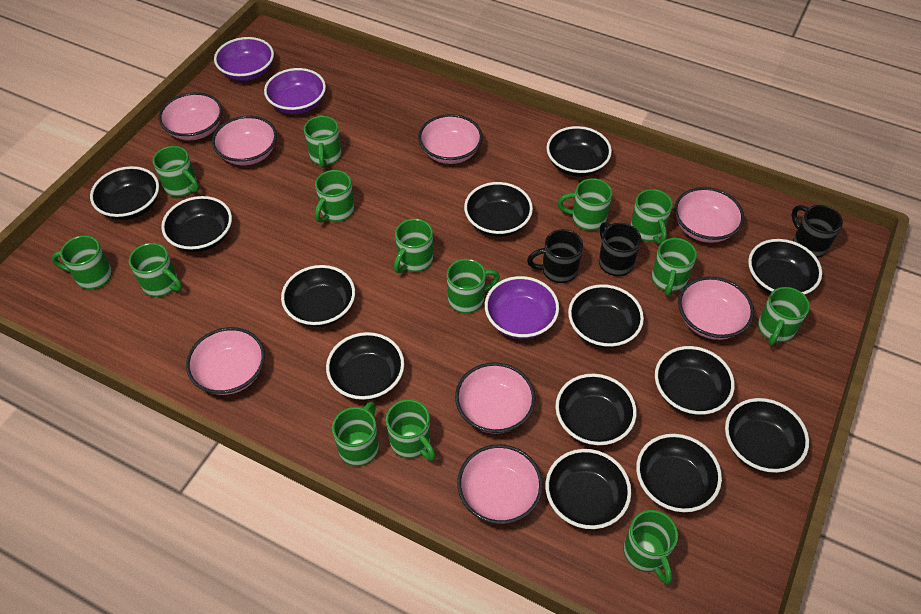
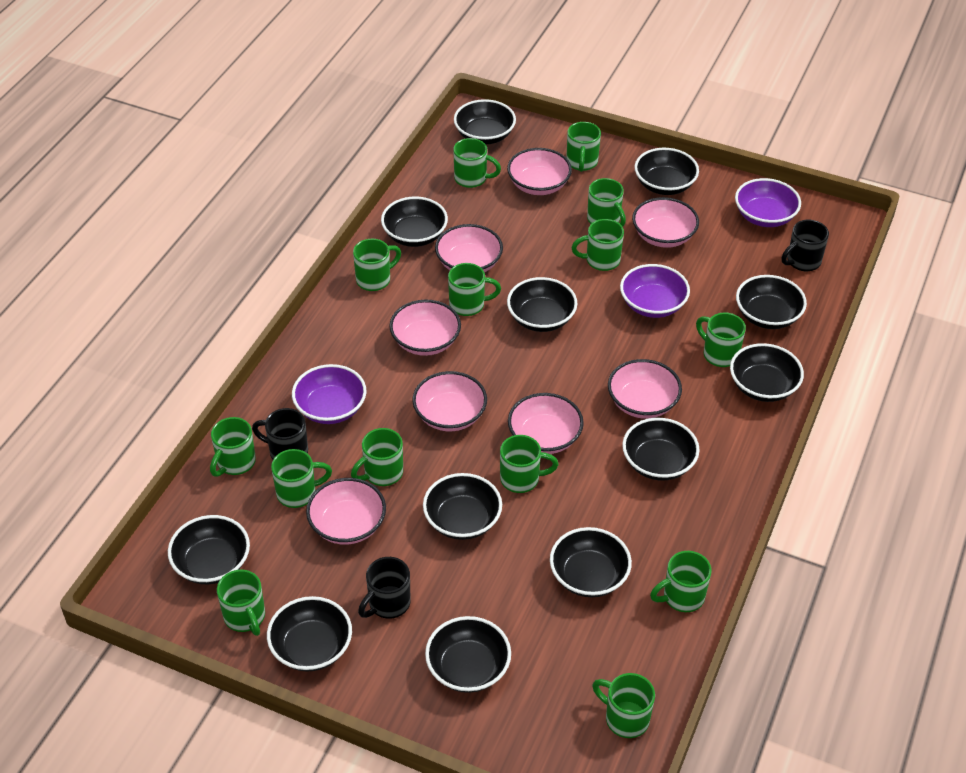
black bowl: [90,166,159,220] [161,196,232,252] [281,265,355,327] [326,332,404,401] [464,182,533,237] [545,449,631,529] [546,126,612,177] [555,374,637,446] [568,284,644,348] [636,434,722,512] [655,346,735,415] [725,398,809,473] [748,239,822,295] = 13 -> [168,515,250,584] [267,596,352,672] [381,197,448,247] [423,473,502,540] [425,616,511,693] [454,99,516,144] [507,277,577,332] [550,527,632,597] [622,418,700,481] [634,148,699,195] [730,343,804,402] [736,275,807,329] = 12

